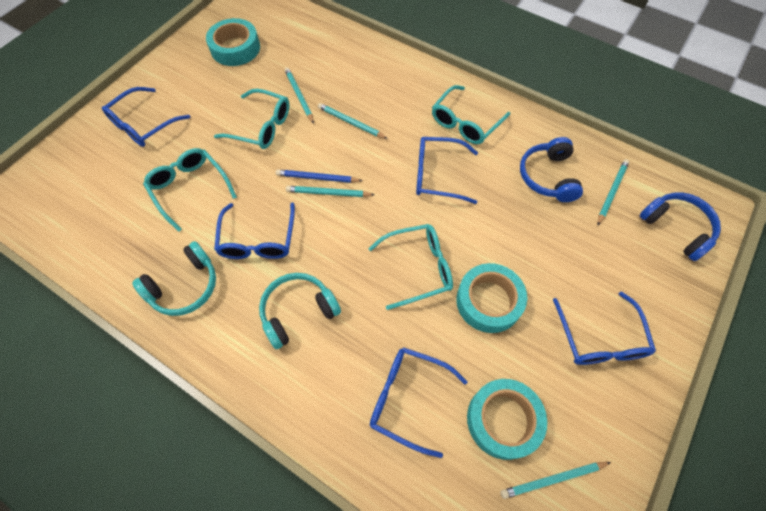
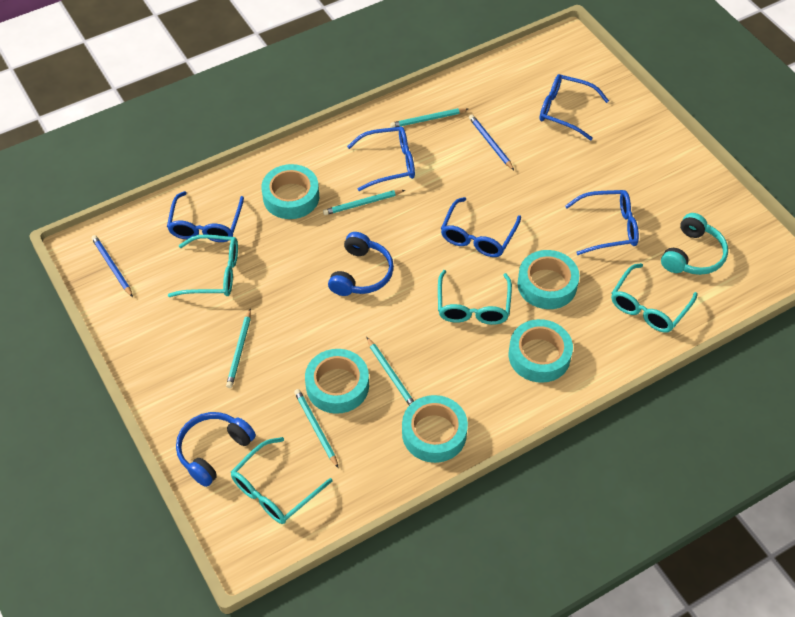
blue pencil: [276,169,363,183] = 1 -> [91,235,133,297] [469,115,514,170] = 2
turquoise headphones: [132,241,216,316] [259,273,341,349] = 2 -> [661,213,728,275] = 1
turquoise tape: [206,18,260,66] [456,263,527,333] [467,379,547,460] = 3 -> [262,164,319,219] [305,349,369,414] [402,395,468,463] [509,319,573,383] [517,250,579,309] = 5

